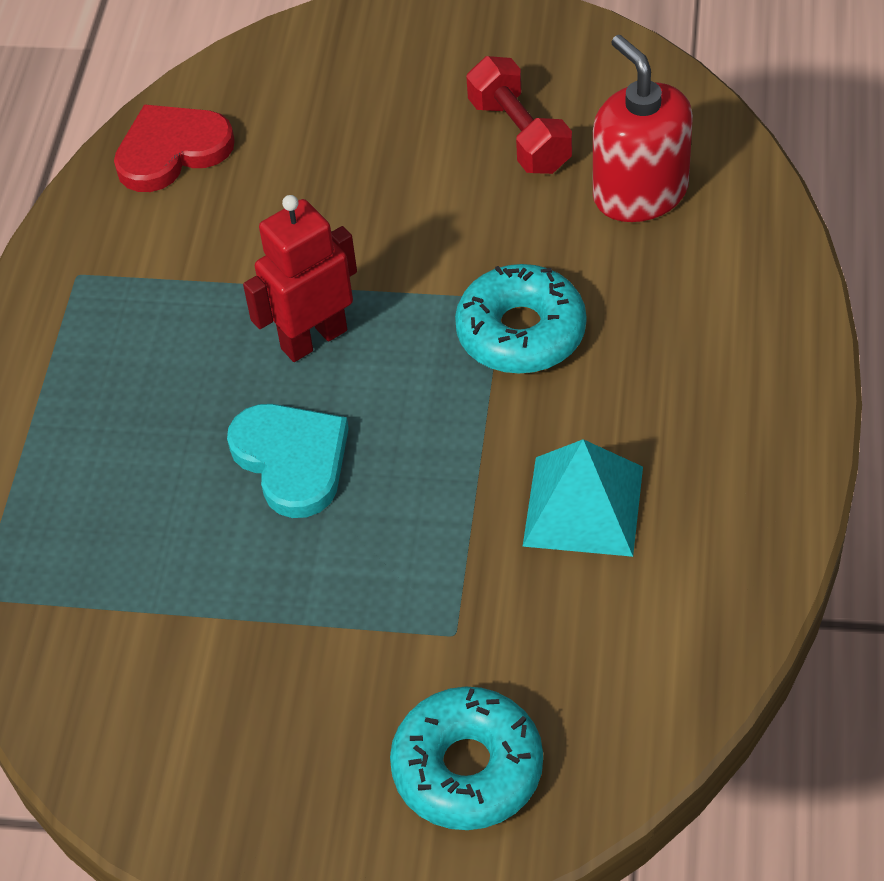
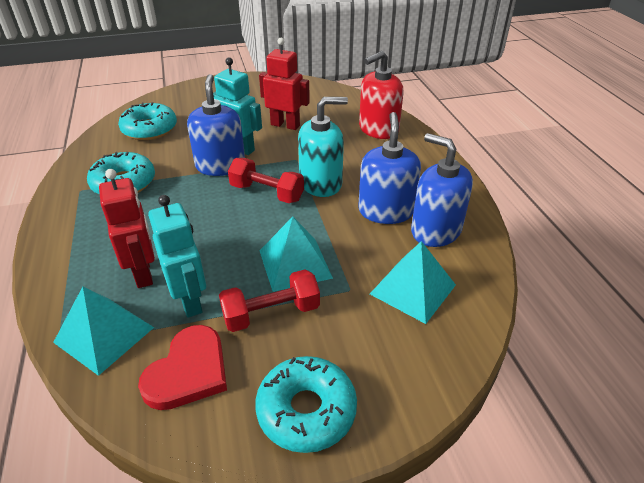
blue soap dispenser: none = 0 -> [187,74,245,176] [358,112,421,224] [411,133,473,247] = 3
red dumbbell: [466,56,572,174] = 1 -> [219,269,320,332] [228,158,304,203] = 2
red robot: [243,195,357,362] = 1 -> [99,169,155,288] [259,38,310,130] = 2
turquoise donut: [390,686,543,830] [455,264,586,374] = 2 -> [87,152,155,195] [118,102,177,140] [255,356,357,453] = 3
turquoise heart: [227,404,349,518] = 1 -> none = 0
turquoise pyramid: [523,439,643,557] = 1 -> [53,286,154,376] [260,217,333,292] [370,241,456,324] = 3
turquoise robot: none = 0 -> [148,195,206,318] [213,57,262,155] = 2
turquoise soap dispenser: none = 0 -> [298,97,348,197] = 1

